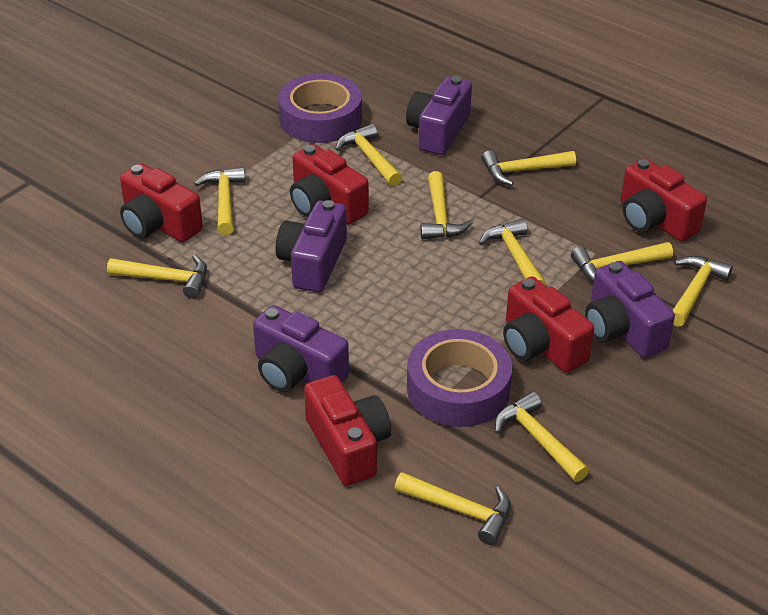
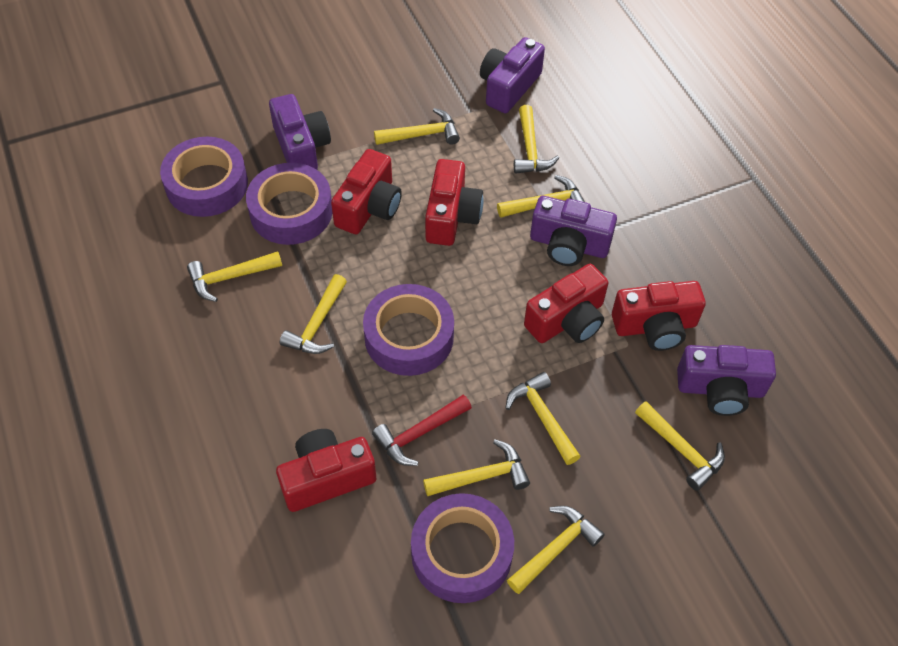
purple tape: [278,73,362,143] [407,329,512,427] = 2 -> [160,137,248,217] [246,163,332,245] [363,284,454,376] [411,493,514,603] = 4
red hammer: none = 0 -> [372,395,472,466] = 1
yellow hammer: [107,255,207,299] [194,167,246,235] [335,124,402,186] [394,472,511,545] [420,171,473,239] [479,219,546,286] [482,150,576,186] [495,392,589,482] [571,242,673,282] [672,256,733,327] = 10 -> [187,251,282,302] [280,274,347,354] [374,108,460,145] [423,439,530,496] [497,175,585,218] [506,372,581,465] [507,506,605,594] [514,105,559,174] [635,401,725,491] = 9

